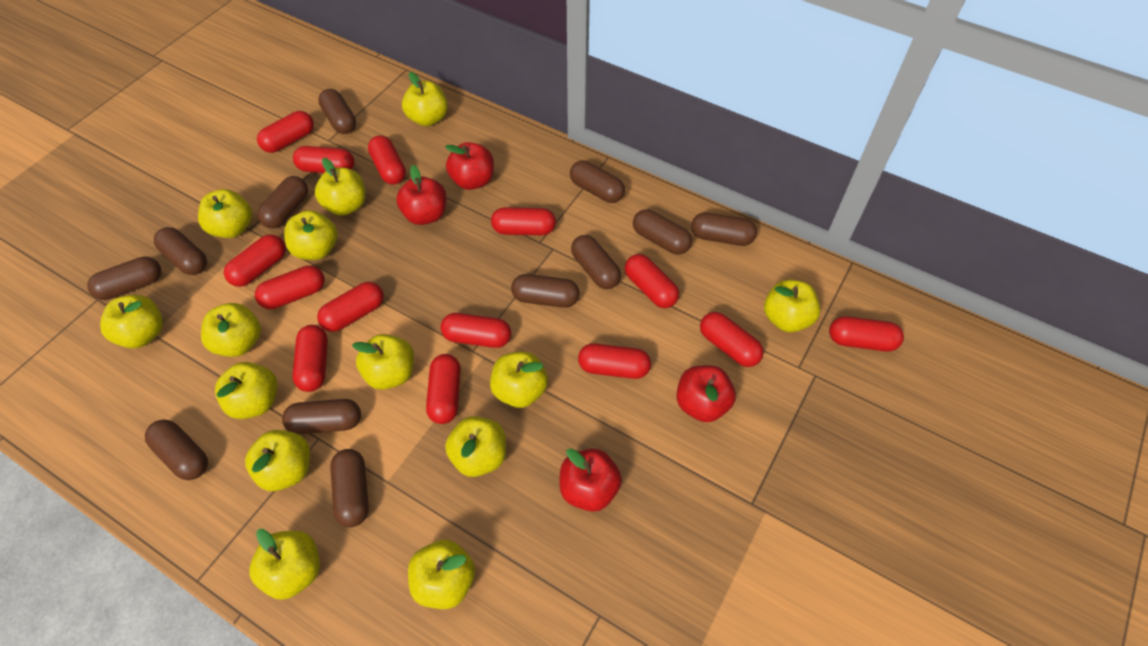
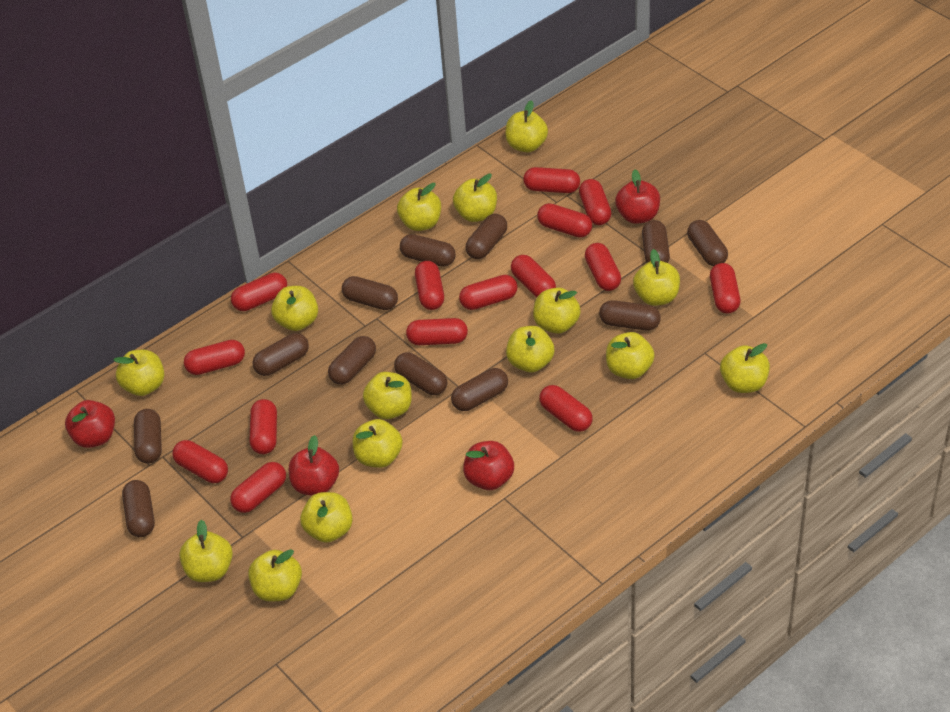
red capsule: [224,234,286,287] [255,265,325,309] [257,111,314,153] [292,325,328,392] [293,146,354,173] [317,282,384,332] [368,135,406,185] [426,354,461,424] [441,313,511,348] [491,207,556,235] [578,343,651,379] [625,254,679,308] [700,312,764,367] [829,316,904,352] = 14 -> [172,440,228,483] [184,340,245,375] [230,462,286,513] [231,273,287,311] [250,399,277,454] [406,318,468,345] [415,261,444,310] [459,275,517,310] [511,255,556,297] [523,167,580,193] [537,203,592,238] [539,385,592,432] [579,179,611,225] [585,243,621,291] [710,263,740,313] = 15
yellow apple: [100,295,163,348] [198,189,252,238] [201,303,261,357] [215,362,278,419] [245,430,310,491] [249,529,320,600] [284,210,338,260] [315,158,366,216] [352,334,414,390] [402,72,448,126] [408,539,475,609] [445,416,506,477] [490,351,548,408] [764,279,821,332] = 14 -> [114,350,164,396] [179,520,233,582] [248,549,302,602] [271,286,318,331] [300,492,353,543] [353,419,403,468] [363,372,412,419] [397,183,441,231] [453,174,497,222] [505,100,548,152] [506,326,554,372] [533,288,581,334] [606,332,655,379] [633,249,680,306] [720,343,770,393] = 15

